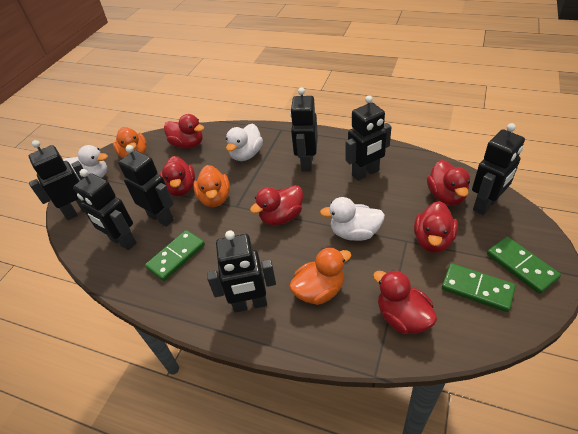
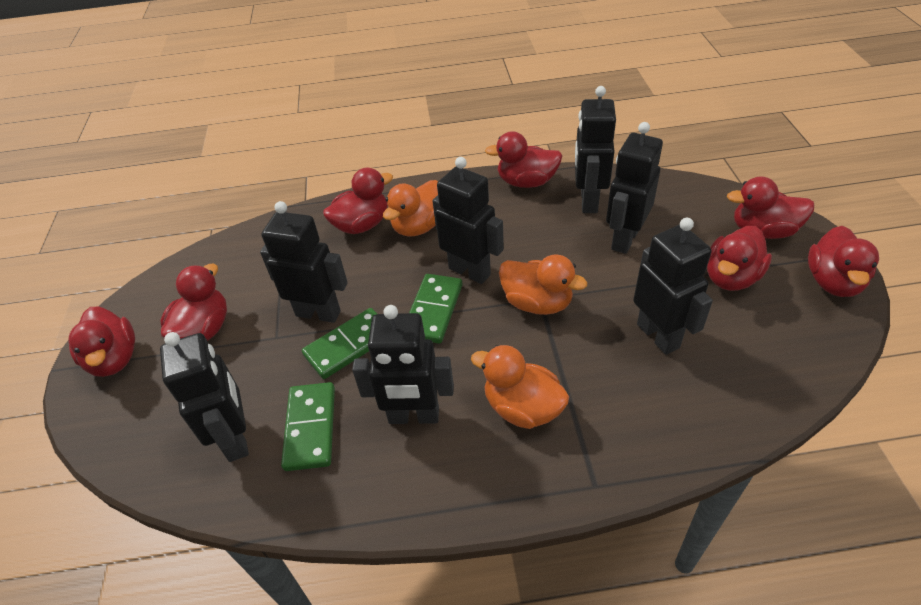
red duck: [160,156,195,196] [164,114,204,149] [250,185,303,225] [373,270,437,334] [414,201,458,253] [427,160,470,205] = 6 -> [69,307,135,377] [160,264,227,341] [323,168,393,234] [485,131,562,188] [707,226,772,291] [727,176,814,239] [808,226,879,297] = 7
white duck: [63,145,108,181] [226,124,263,161] [320,197,385,241] = 3 -> none = 0

